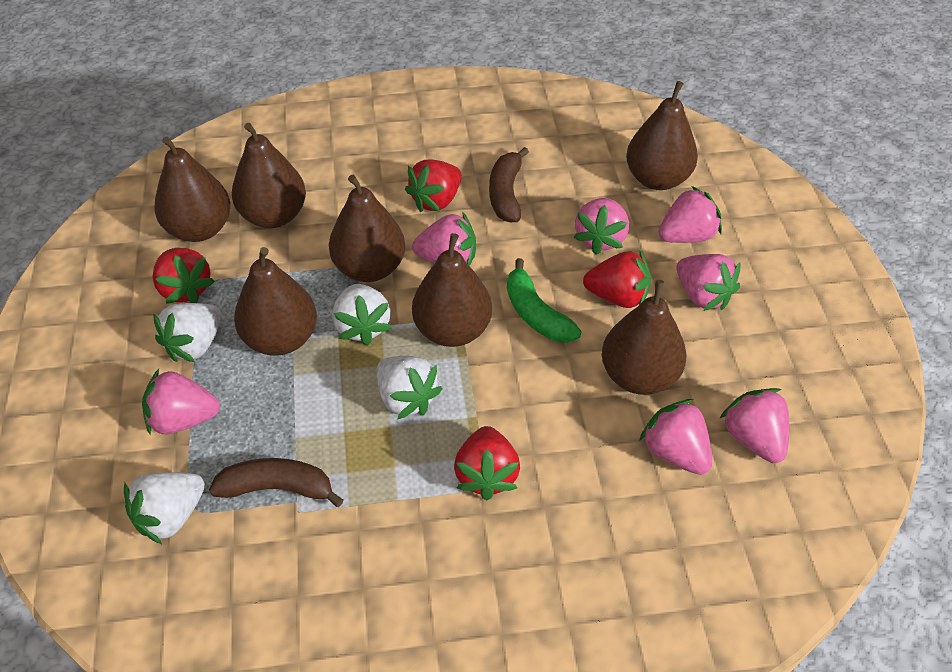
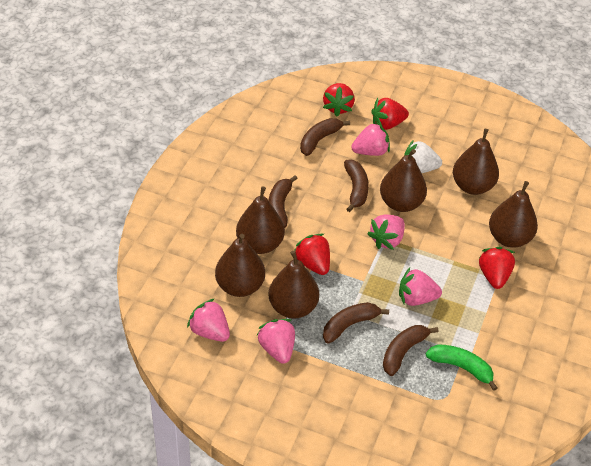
brown banana: [209,458,343,507] [489,147,529,222] = 2 -> [269,175,298,228] [300,118,350,156] [323,302,389,344] [344,160,369,212] [383,325,438,376] = 5
brown pear: [154,137,231,242] [232,123,306,228] [234,247,317,356] [329,175,405,282] [412,233,492,347] [602,280,687,395] [626,81,698,190] = 7 -> [215,234,265,297] [236,186,285,254] [269,251,319,319] [380,149,427,212] [453,129,499,195] [489,181,538,248] = 6
pink strawberry: [142,369,220,435] [412,213,476,266] [573,198,629,255] [639,399,712,475] [659,186,722,243] [676,254,740,311] [720,388,789,463] = 7 -> [187,299,230,342] [257,319,295,364] [351,122,390,156] [367,214,405,250] [399,268,442,306] = 5
white strawberry: [124,472,205,544] [153,303,221,362] [332,284,392,346] [377,356,443,419] = 4 -> [404,139,442,173] = 1

